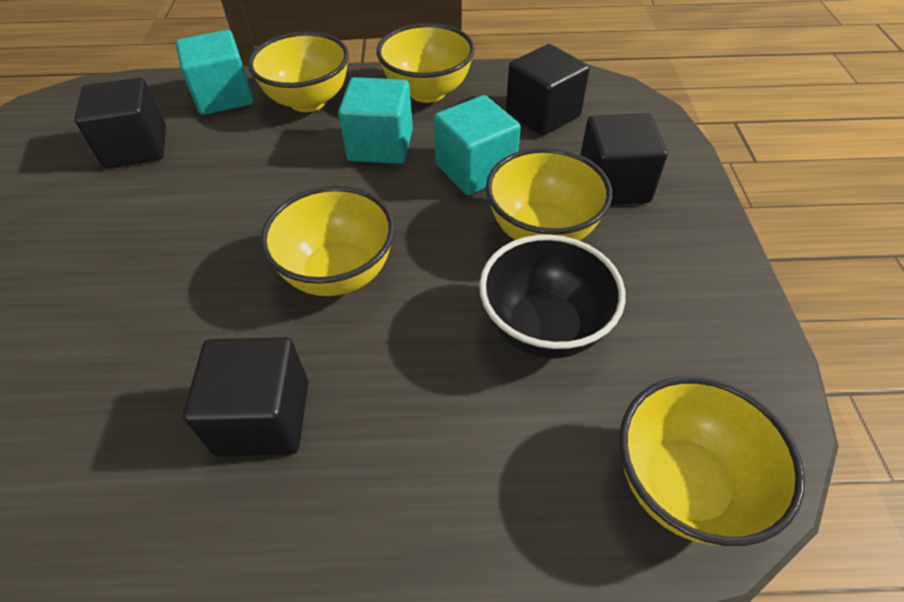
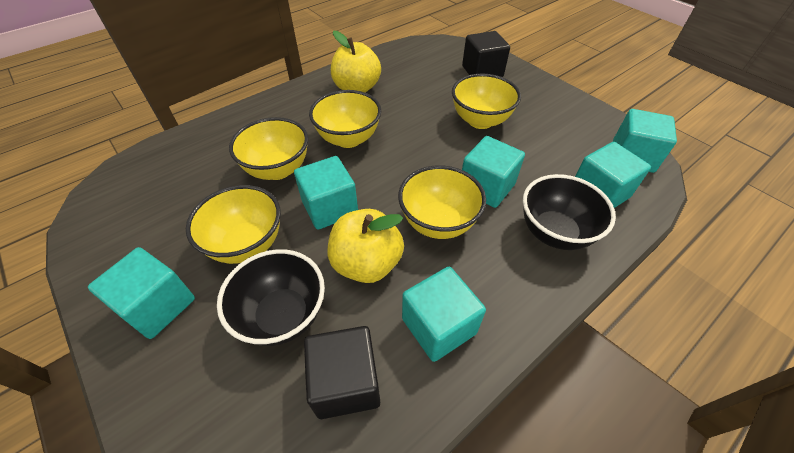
black bowl: [479,235,625,359] = 1 -> [217,249,325,346] [523,174,616,250] = 2
black cube: [74,77,166,168] [183,337,308,456] [506,44,590,136] [580,113,668,205] = 4 -> [304,326,380,419] [462,31,510,77] = 2
turquoise cube: [176,30,253,115] [338,77,413,164] [434,95,521,195] = 3 -> [88,247,195,339] [294,156,358,230] [402,267,486,362] [462,136,525,208] [575,142,651,208] [613,109,677,173] = 6
yellow apple: none = 0 -> [328,209,404,283] [331,31,381,92] = 2

